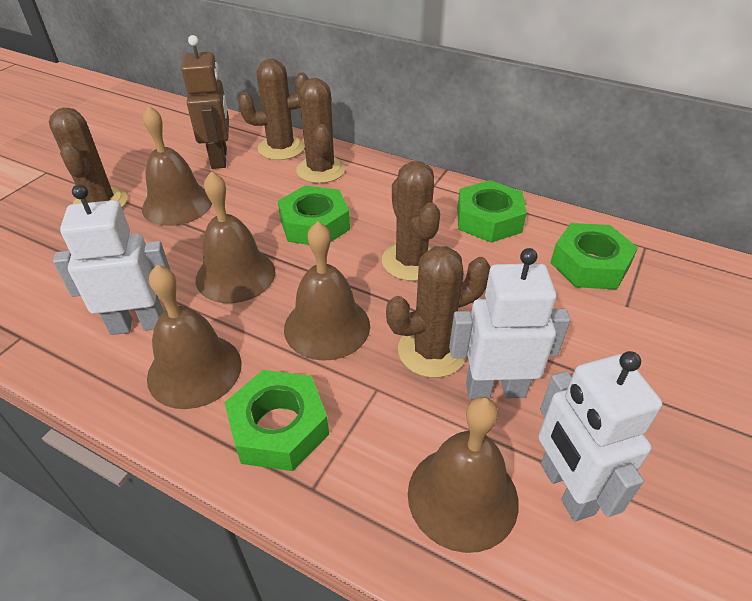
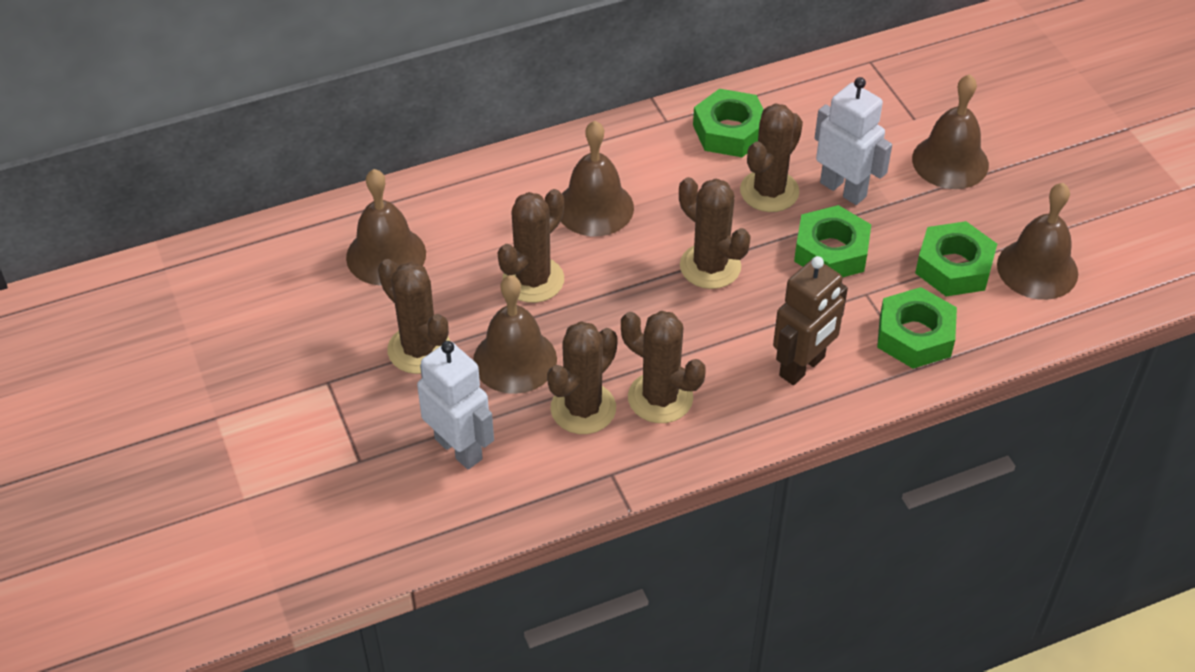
brown cactus: [49,107,128,207] [238,58,309,160] [296,78,345,183] [382,161,440,281] [386,246,491,378] = 5 -> [378,259,450,374] [498,189,564,303] [547,321,617,434] [621,311,706,423] [679,177,751,289] [740,103,803,212] = 6
white robot: [53,184,170,335] [449,248,571,399] [538,351,662,522] = 3 -> [417,341,494,469] [815,77,892,205] = 2

